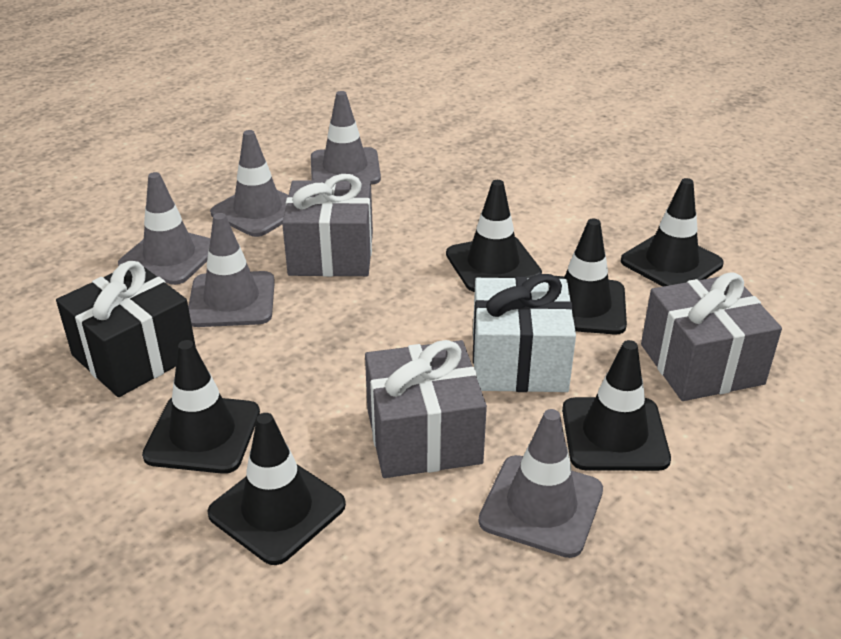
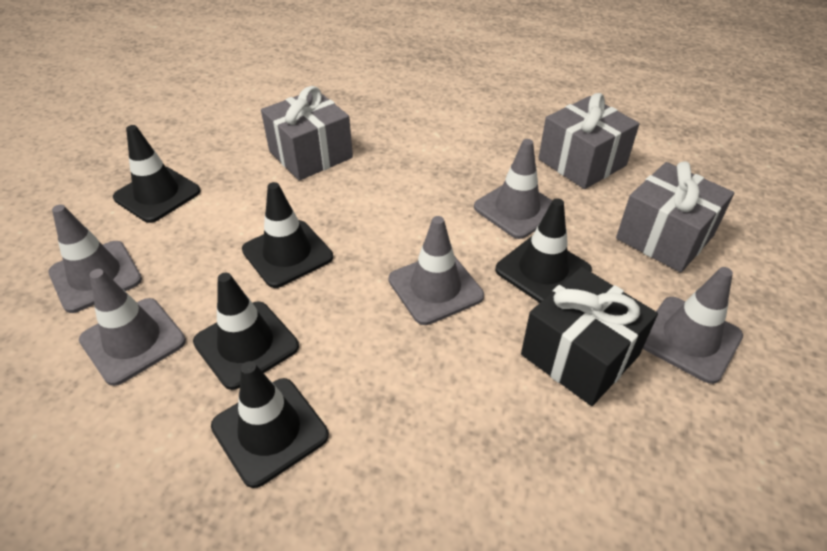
black traffic cone: [142,340,260,474] [207,413,346,565] [446,180,542,292] [555,218,627,335] [562,340,671,471] [621,178,724,287] = 6 -> [113,125,201,223] [193,273,299,390] [211,361,329,488] [242,182,333,288] [495,198,592,303] = 5
white gift: [473,274,576,392] = 1 -> none = 0

